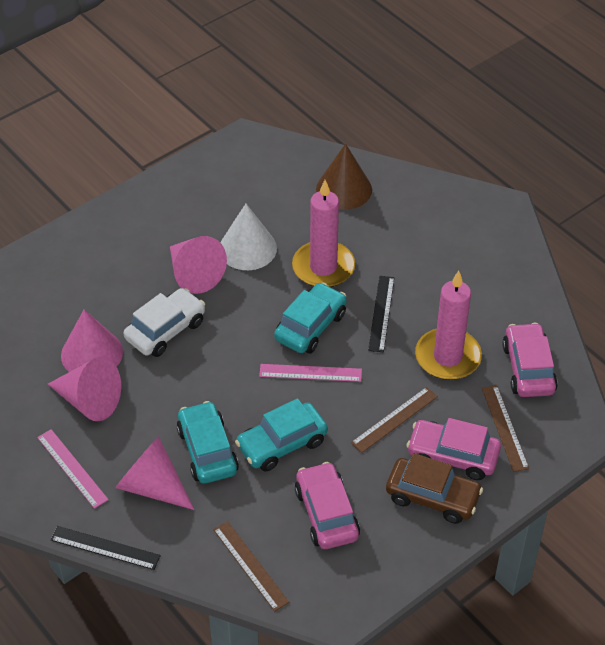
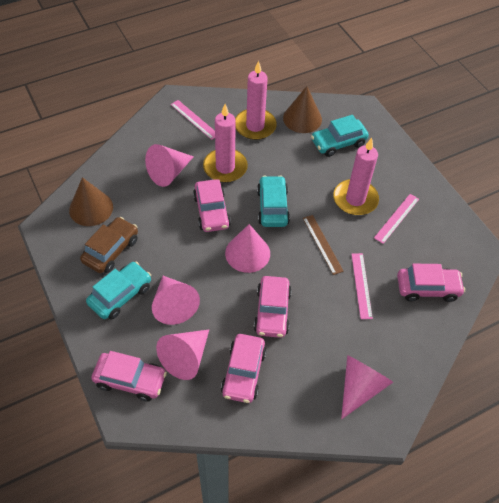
black ruler: [51,526,161,570] [368,276,394,353] = 2 -> none = 0
brown cone: [316,144,372,210] = 1 -> [69,177,113,226] [283,86,322,133] = 2
brown ruler: [213,521,289,611] [351,387,438,453] [482,385,529,472] = 3 -> [303,215,344,275] = 1
pink candle: [292,180,355,287] [415,271,482,380] = 2 -> [203,104,248,183] [235,60,277,140] [333,138,379,215] = 3
pink car: [295,462,360,549] [407,418,501,480] [502,323,558,397] = 3 -> [91,351,167,401] [193,179,231,232] [221,334,266,403] [254,276,292,338] [397,264,465,302] = 5
pink cone: [48,357,121,421] [61,309,123,372] [115,436,195,510] [170,236,227,294] = 4 -> [145,144,194,187] [152,276,200,325] [156,329,209,380] [225,224,270,273] [341,355,393,419] = 5
pink ruler: [37,429,109,509] [259,364,362,382] = 2 -> [171,100,215,140] [351,253,373,319] [374,194,419,244] = 3
white car: [124,288,205,357] = 1 -> none = 0
white cone: [220,204,277,270] = 1 -> none = 0

